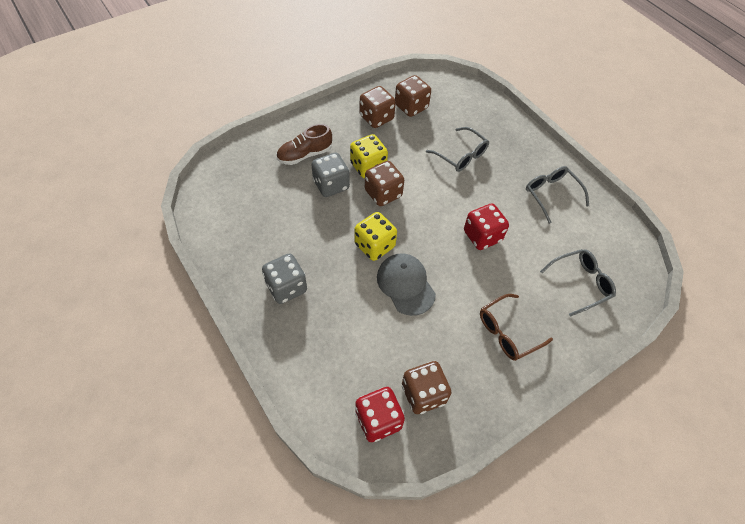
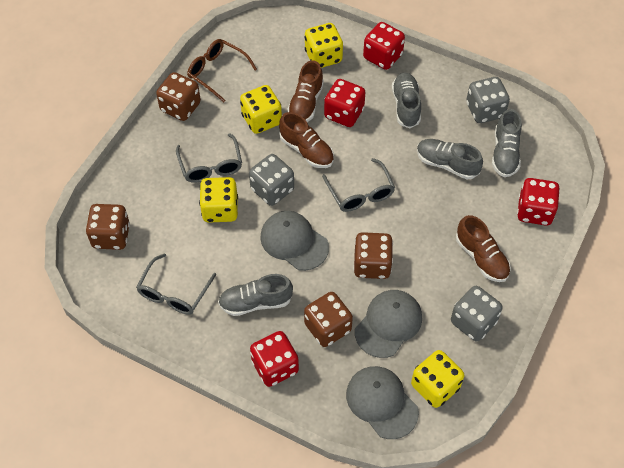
brown shoe: [276,124,332,165] = 1 -> [279,112,334,168] [287,60,324,122] [456,215,511,282] = 3
grey cap: [377,253,436,316] = 1 -> [260,211,329,271] [346,366,419,439] [355,290,422,358] = 3
grey dice: [262,254,307,304] [311,153,350,197] = 2 -> [249,154,294,206] [451,286,503,341] [466,77,510,123] = 3
grey shoe: none = 0 -> [218,274,293,316] [392,72,421,128] [417,139,483,179] [492,109,522,177] = 4
red dice: [355,387,405,442] [464,204,509,250] = 2 -> [250,331,299,387] [324,79,365,127] [363,22,405,70] [517,178,560,226] = 4
yellow dice: [350,134,388,178] [354,212,397,261] = 2 -> [199,177,238,223] [240,85,282,134] [305,23,343,68] [411,350,464,408] = 4

